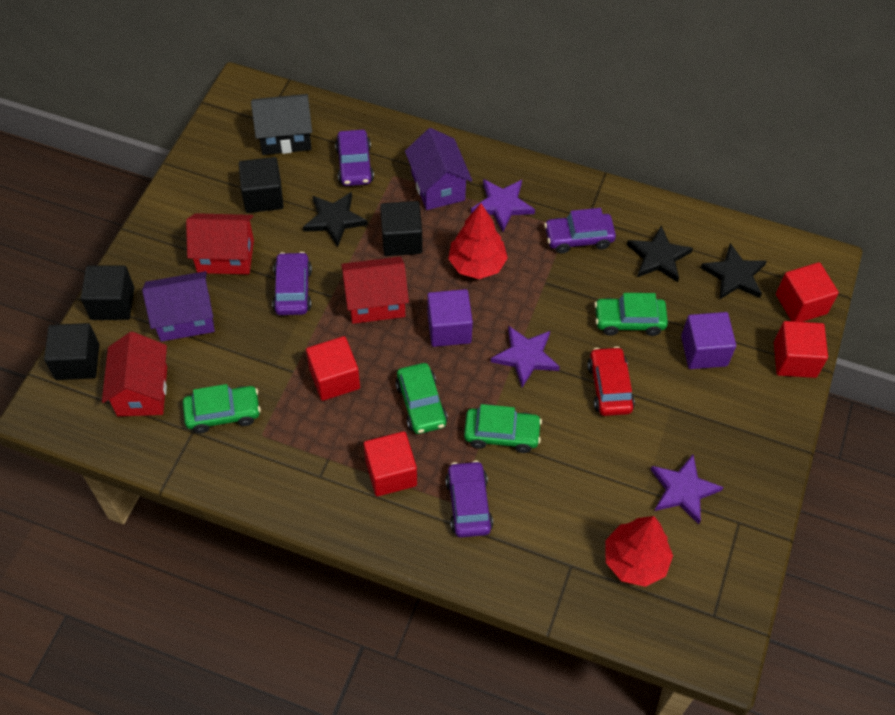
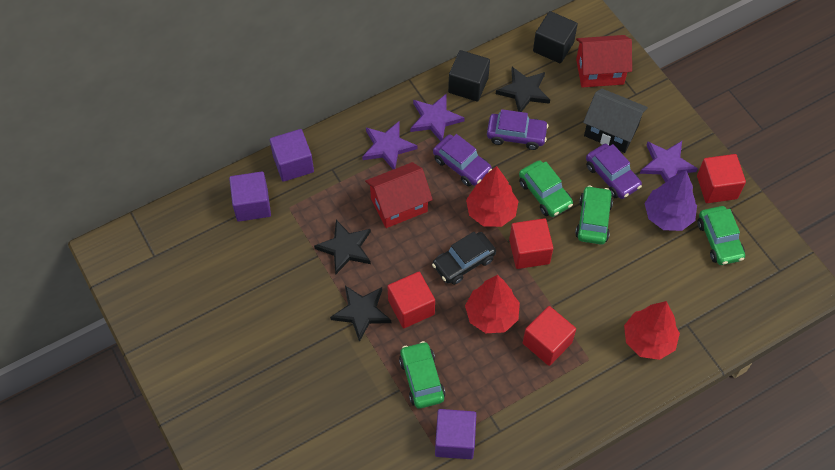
black car: none = 0 -> [432,232,496,285] = 1
black cube: [44,323,100,380] [81,266,134,320] [239,157,284,213] [380,201,422,256] = 4 -> [448,50,490,102] [533,11,578,63] = 2
purple car: [272,252,312,315] [335,130,374,186] [445,460,493,538] [544,208,616,254] = 4 -> [433,134,492,186] [487,109,549,150] [586,144,642,199] = 3
purple cube: [427,289,473,347] [681,312,736,369] = 2 -> [229,172,271,222] [270,129,314,182] [435,409,476,459] = 3
purple house: [142,271,215,342] [405,128,472,210] = 2 -> none = 0
purple tree: none = 0 -> [644,170,697,231] = 1
red car: [587,346,635,416] = 1 -> none = 0
red house: [102,332,167,416] [186,213,254,274] [341,257,409,324] = 3 -> [365,162,433,228] [576,35,632,88] = 2
red tree: [448,203,508,279] [605,516,673,587] = 2 -> [465,275,520,333] [466,166,518,227] [624,301,680,360] = 3

